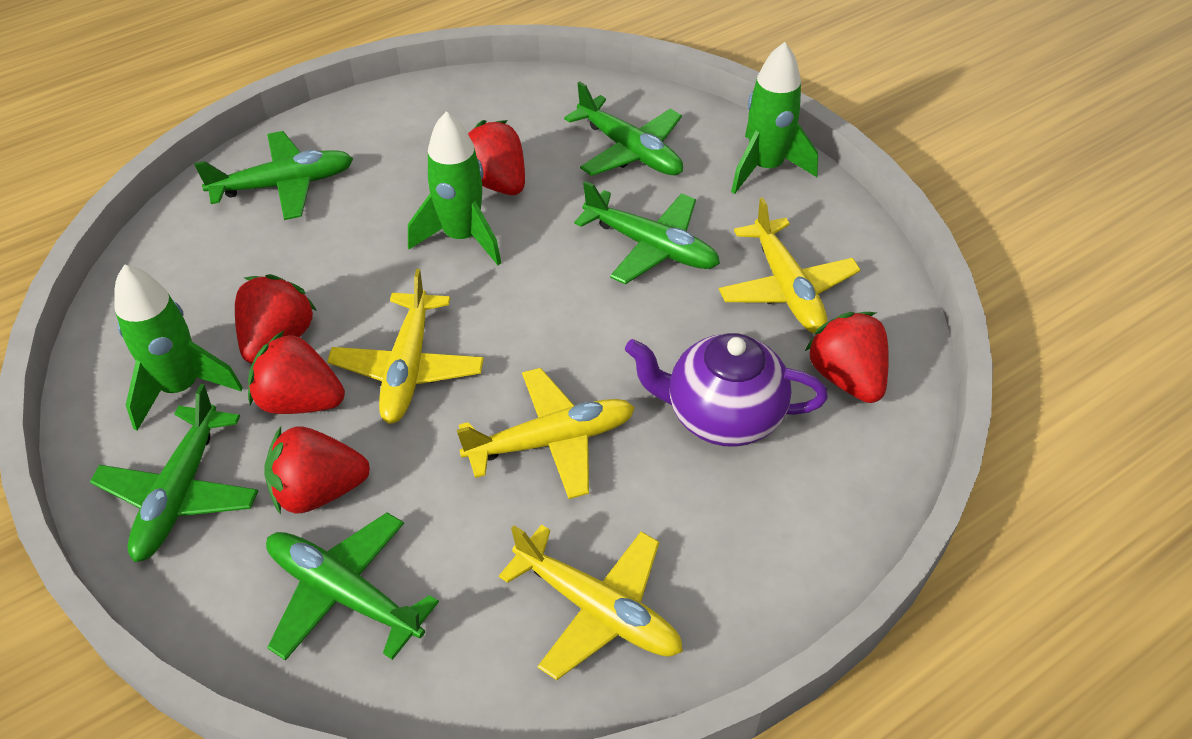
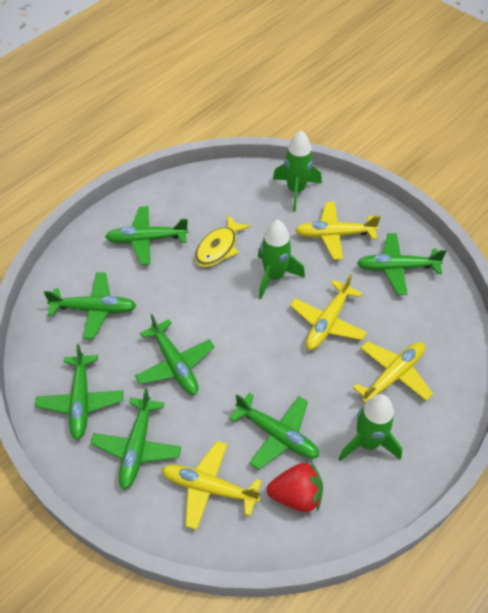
green plane: [90,384,258,562] [194,131,353,220] [266,512,439,661] [564,81,683,176] [574,181,720,284] = 5 -> [35,344,123,440] [44,272,137,339] [91,388,181,490] [105,206,189,265] [135,314,215,395] [229,392,319,470] [357,233,447,295] = 7
purple teapot: [625,333,828,447] = 1 -> none = 0
red strawberry: [235,274,317,364] [248,331,345,414] [264,426,370,515] [468,120,525,195] [805,312,889,403] = 5 -> [267,462,323,512] = 1
yellow fish: none = 0 -> [195,215,251,267] = 1

